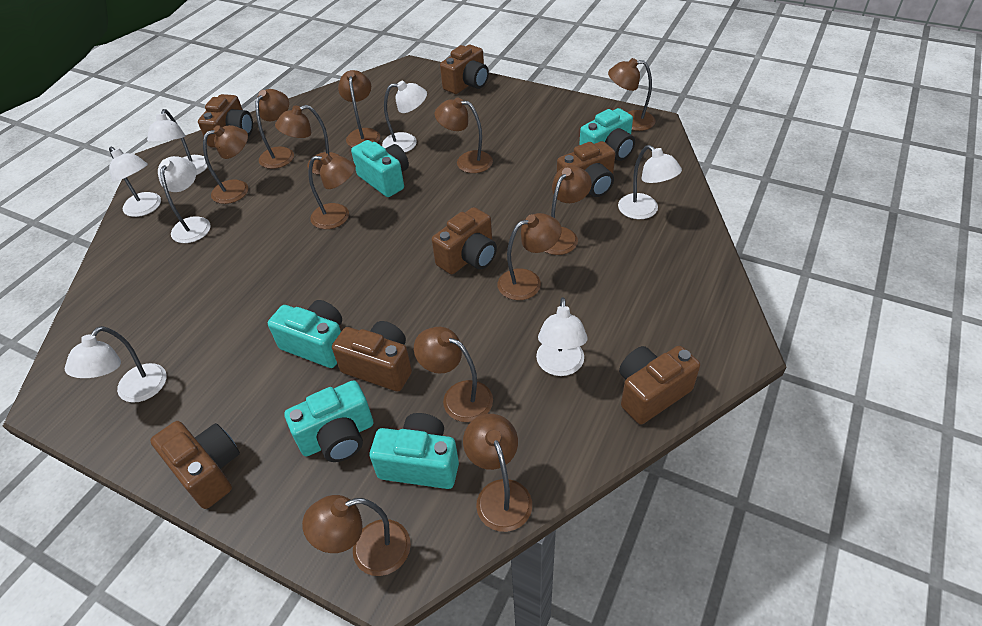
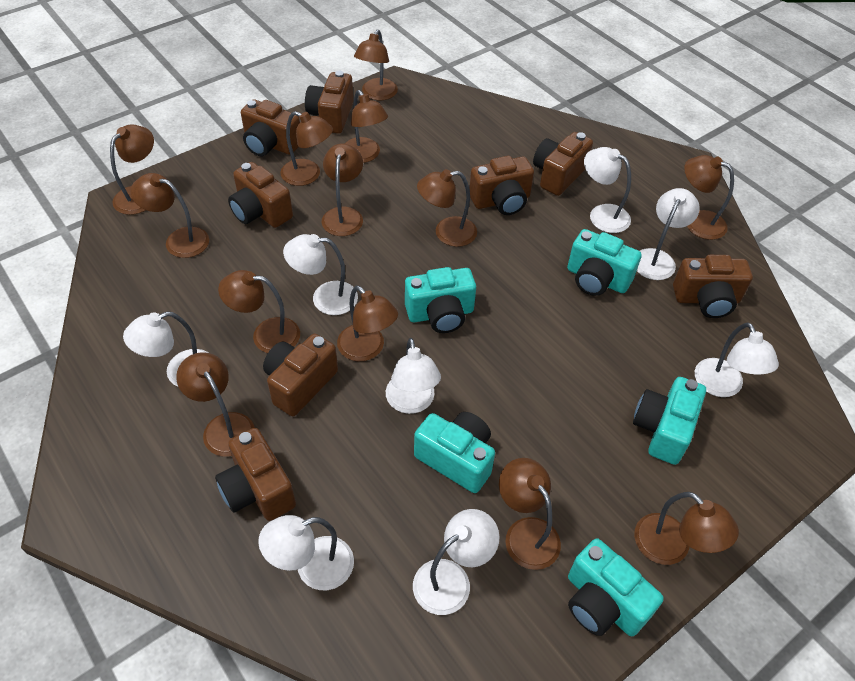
brown camera: [150,421,240,509] [198,94,253,148] [332,321,412,391] [432,207,497,274] [440,45,489,94] [557,141,615,197] [619,346,700,425] = 7 -> [215,428,296,521] [228,162,293,228] [241,99,300,156] [263,334,338,417] [305,71,353,134] [469,156,534,215] [533,132,593,196] [673,255,753,318] = 8
brown lamp: [203,125,248,204] [256,89,294,169] [275,105,340,175] [302,495,411,576] [309,153,356,229] [338,70,380,148] [414,327,493,422] [435,97,493,173] [463,414,532,532] [498,213,562,300] [544,165,592,255] [608,58,655,131] = 12 -> [110,125,154,215] [131,173,209,258] [176,352,255,457] [218,270,300,353] [280,111,333,186] [322,144,363,236] [337,286,398,361] [344,90,388,163] [354,30,398,100] [417,169,477,247] [499,458,561,570] [634,492,739,565] [684,155,734,240] = 13
white lamp: [65,326,166,403] [109,147,161,217] [147,109,208,175] [158,156,211,243] [382,81,427,152] [536,297,588,376] [618,145,682,219] = 7 -> [123,312,209,386] [258,515,354,590] [283,234,358,315] [386,338,441,414] [413,509,500,615] [584,147,631,233] [637,188,700,280] [695,322,779,397] = 8

